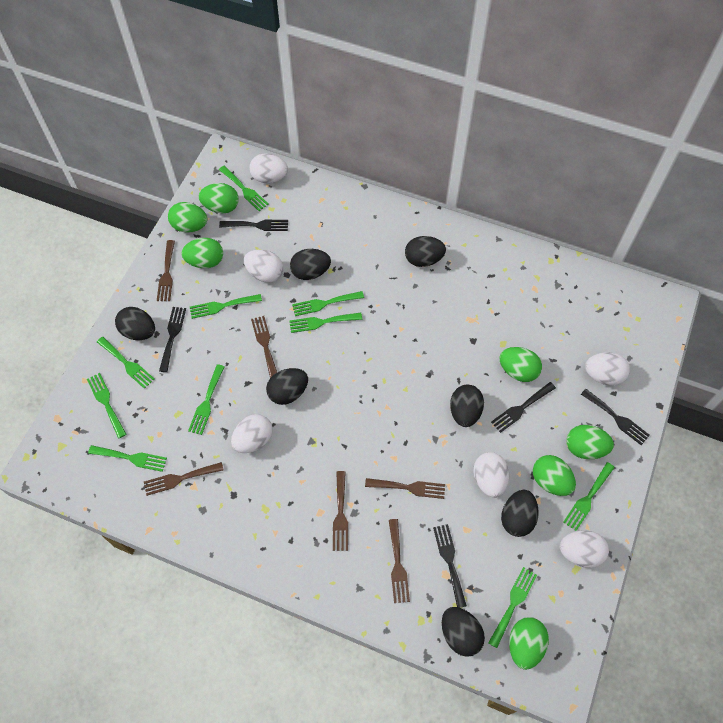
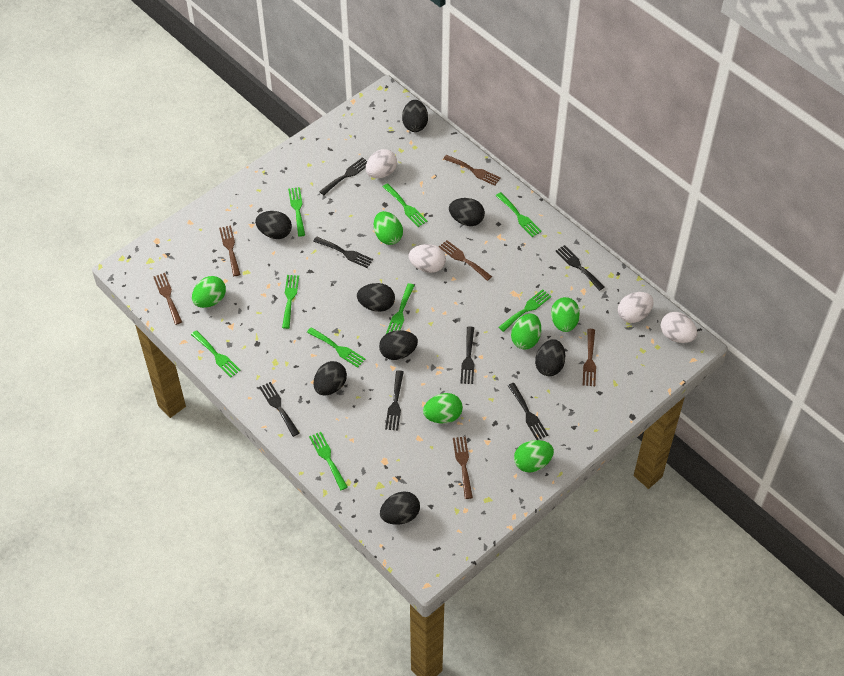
black egg: [115,307,155,340] [266,368,308,405] [290,249,331,280] [405,236,446,267] [442,607,485,657] [450,385,484,427] [501,490,539,537] = 7 -> [255,211,292,239] [314,361,347,395] [357,283,395,312] [379,330,418,360] [380,491,420,525] [402,100,428,132] [449,198,485,226] [535,339,565,376] = 8
black fork: [159,307,186,372] [219,220,288,231] [433,524,467,608] [491,382,556,433] [581,389,650,445] = 5 -> [259,382,300,437] [313,237,373,268] [319,157,367,195] [385,370,404,431] [460,326,474,384] [508,383,548,440] [556,245,604,291] = 7
green egg: [168,202,207,233] [181,238,223,268] [199,183,239,213] [499,347,542,382] [509,617,549,670] [533,455,576,496] [567,425,614,459] = 7 -> [192,276,226,308] [374,211,403,245] [423,393,463,423] [511,313,541,350] [514,440,554,472] [551,297,580,332] = 6
green fork: [87,373,126,439] [88,445,167,472] [97,337,155,389] [188,364,225,435] [190,294,262,319] [219,166,269,211] [289,313,362,333] [292,291,364,316] [488,567,537,648] [563,462,615,531] = 10 -> [191,330,241,377] [282,275,299,329] [288,187,305,237] [307,327,365,367] [309,432,348,490] [383,183,428,227] [386,283,415,334] [496,192,542,237] [498,289,551,332] = 9
white egg: [231,414,273,453] [244,250,283,283] [249,153,288,183] [473,452,509,498] [560,530,609,568] [585,352,630,386] = 6 -> [366,149,397,178] [409,244,446,273] [618,292,653,323] [661,312,697,343] = 4

